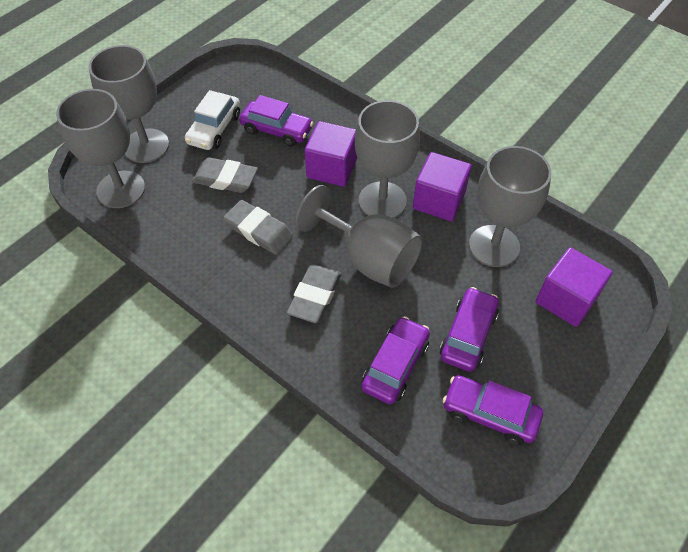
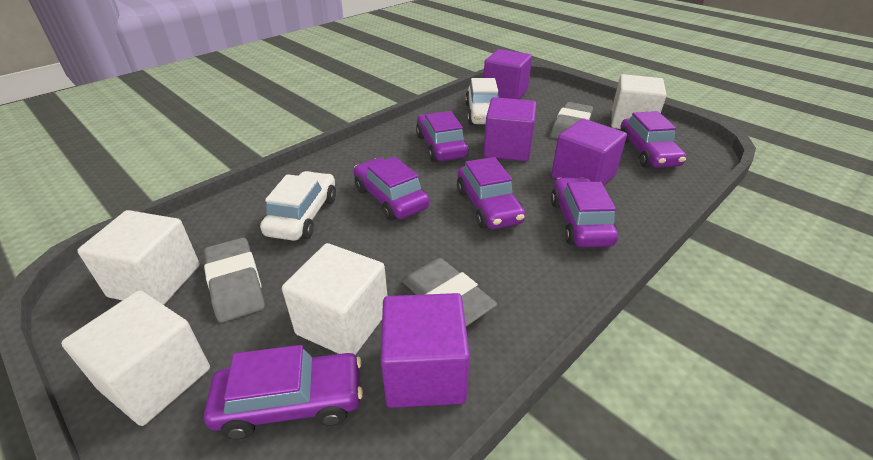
grey goblet: [56,89,145,208] [89,45,169,163] [296,185,423,288] [355,100,420,218] [469,146,551,267] = 5 -> none = 0
purple car: [239,95,314,147] [362,316,430,405] [439,287,499,372] [443,375,543,445] = 4 -> [204,345,363,440] [353,157,429,221] [416,111,468,162] [457,157,525,229] [551,177,618,247] [620,111,686,168] = 6
purple cube: [305,121,357,187] [413,152,472,221] [536,247,613,327] = 3 -> [381,293,470,408] [483,97,536,161] [484,49,532,99] [551,119,627,186] = 4
white car: [185,90,240,150] = 1 -> [260,171,336,241] [465,78,499,125] = 2
white cube: none = 0 -> [61,290,210,426] [77,210,200,305] [282,243,387,355] [611,74,666,129] = 4

